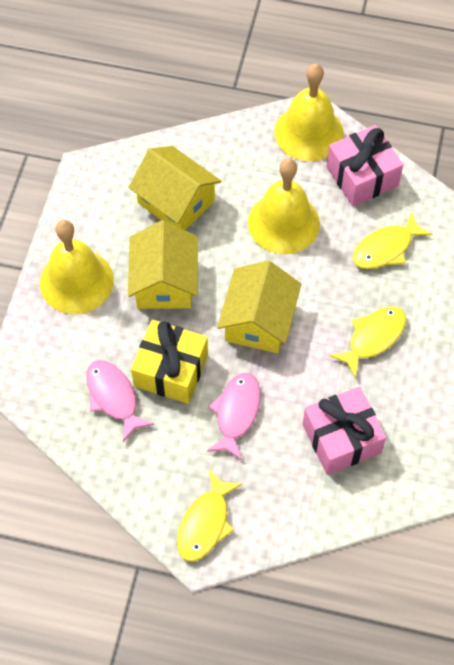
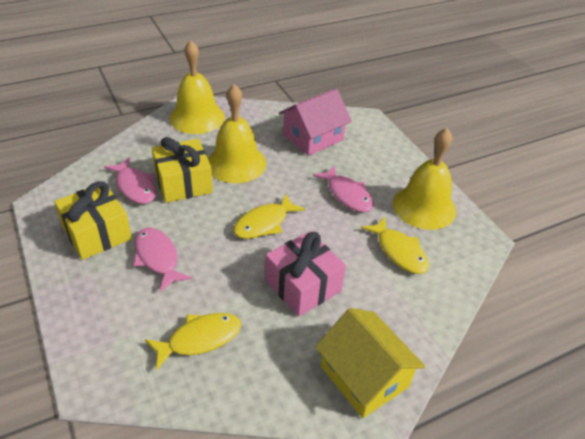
pink fish: [86,360,154,442] [207,373,261,460] = 2 -> [104,157,156,204] [133,227,192,292] [313,165,374,212] = 3
pink gift: [302,386,386,475] [326,125,403,206] = 2 -> [265,231,346,317] = 1
pink house: none = 0 -> [279,89,352,156] = 1
yellow gift: [131,320,208,404] = 1 -> [54,181,132,260] [151,137,213,203] = 2
yellow house: [128,146,222,230] [128,220,198,309] [217,260,301,353] = 3 -> [315,308,425,418] = 1

